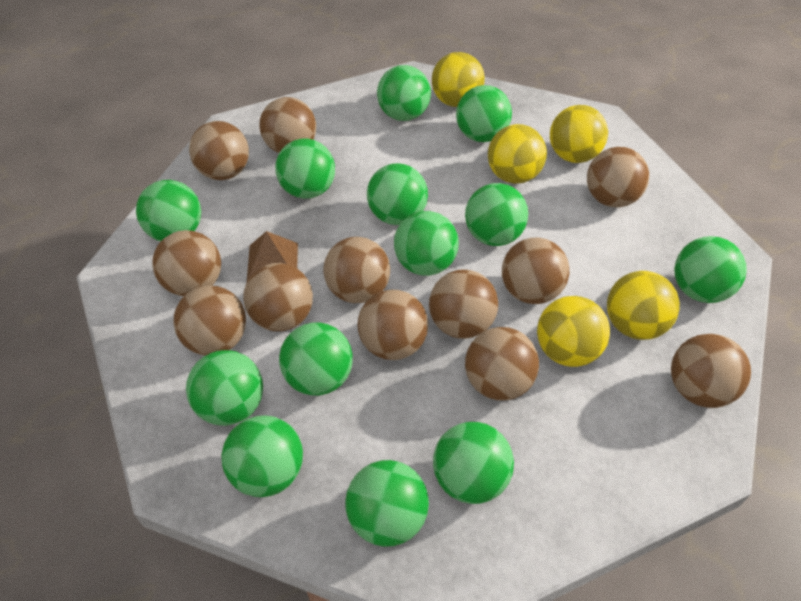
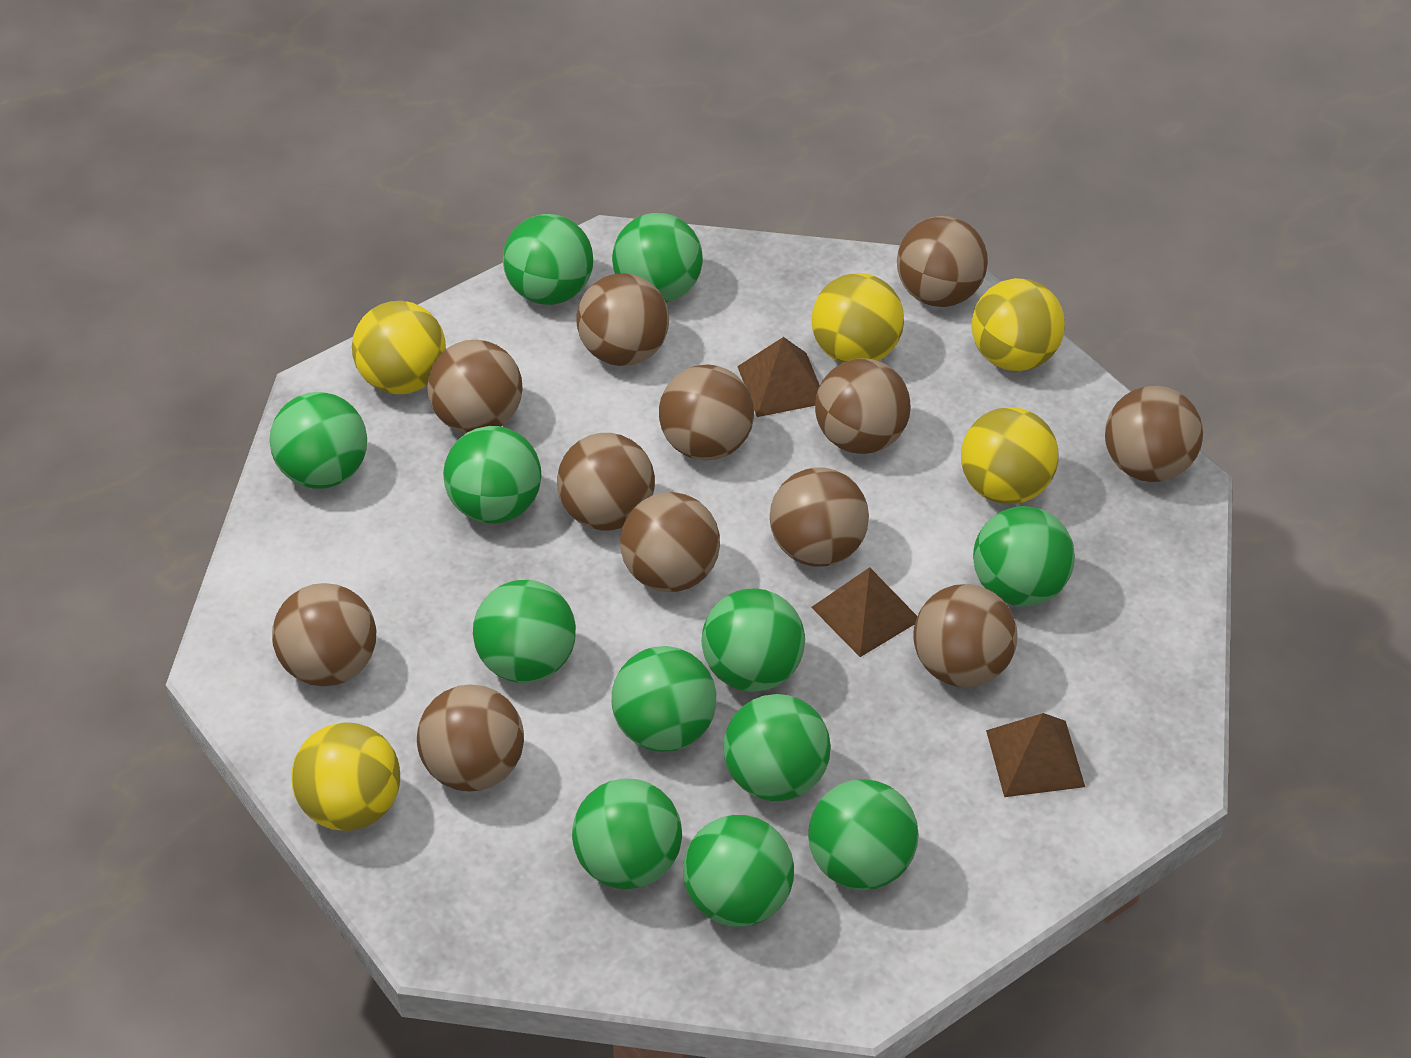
brown pyramid: [247,231,298,281] = 1 -> [737,337,820,417] [811,567,917,657] [986,713,1085,797] = 3
green ball: [136,180,201,241] [186,350,263,426] [221,416,303,497] [275,138,335,199] [279,322,353,396] [345,460,429,547] [367,163,428,225] [377,65,431,121] [394,211,459,276] [433,422,514,504] [456,85,512,142] [465,183,528,246] [674,236,747,303] = 13 -> [270,392,367,489] [443,426,542,524] [473,580,576,683] [503,214,593,305] [572,779,682,889] [612,213,703,302] [612,646,716,752] [683,815,794,927] [702,588,805,692] [723,694,831,801] [808,779,919,890] [973,506,1075,607] = 12

